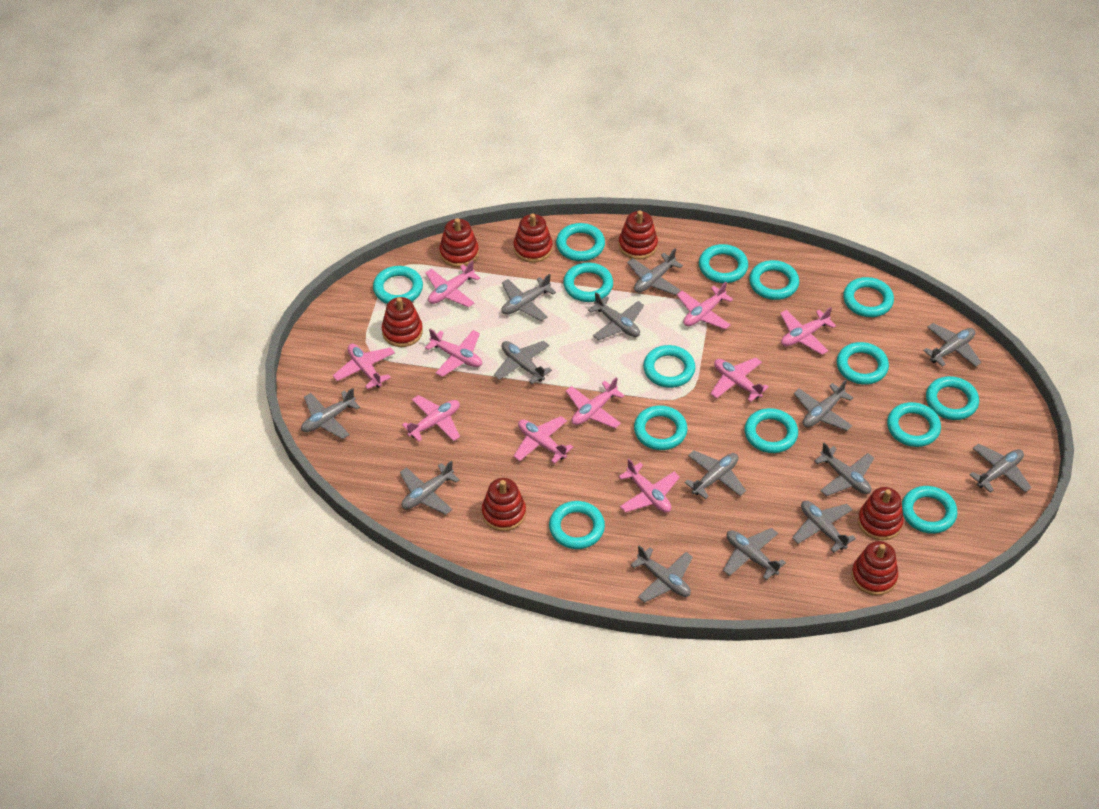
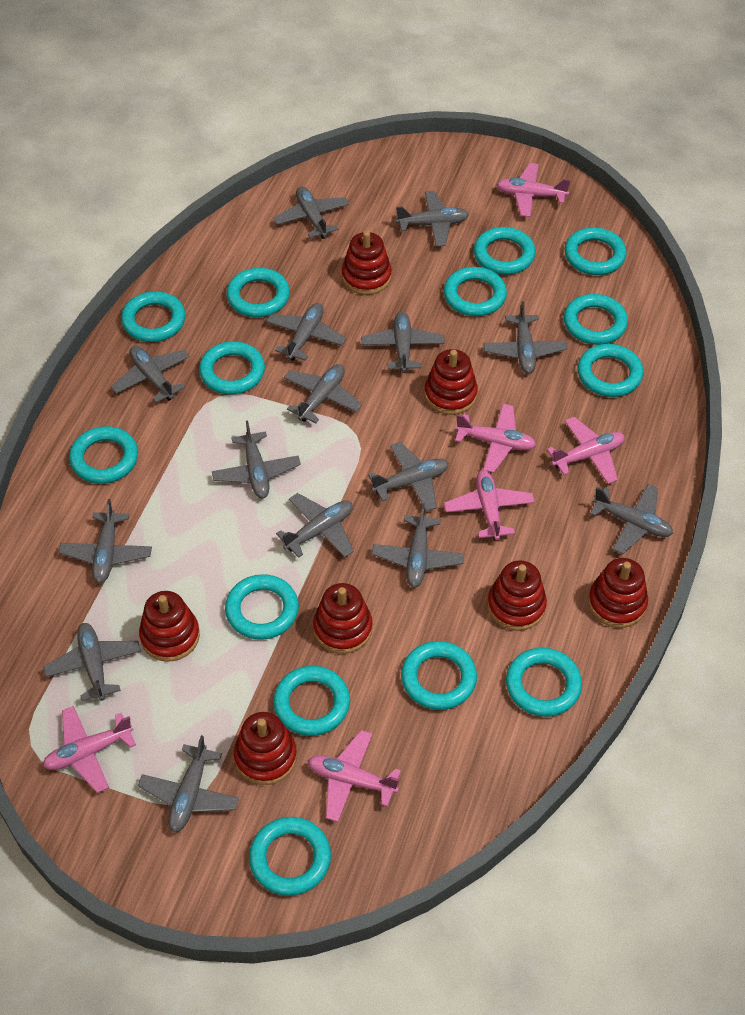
grey plane: [301,388,360,439] [400,461,460,515] [494,341,552,384] [502,274,556,321] [588,292,644,340] [627,248,683,295] [631,546,693,603] [685,450,746,499] [723,528,786,580] [792,501,856,553] [794,380,853,431] [814,443,874,496] [923,323,981,367] [970,444,1031,493] = 14 -> [43,623,141,701] [59,499,152,583] [111,346,190,403] [138,735,239,833] [212,420,301,498] [266,303,346,361] [273,187,349,239] [276,493,354,558] [284,364,362,423] [361,311,445,373] [368,442,449,512] [372,503,465,587] [396,191,469,247] [483,301,567,374] [590,484,673,554] = 15
pink plane: [333,343,395,390] [402,395,460,442] [425,329,482,377] [426,260,480,307] [514,416,573,464] [566,377,625,428] [619,459,680,513] [677,282,733,330] [710,358,769,402] [780,307,836,355] = 10 -> [43,706,136,793] [308,730,401,822] [444,470,535,540] [455,404,536,473] [496,163,571,217] [547,417,625,484] = 6

